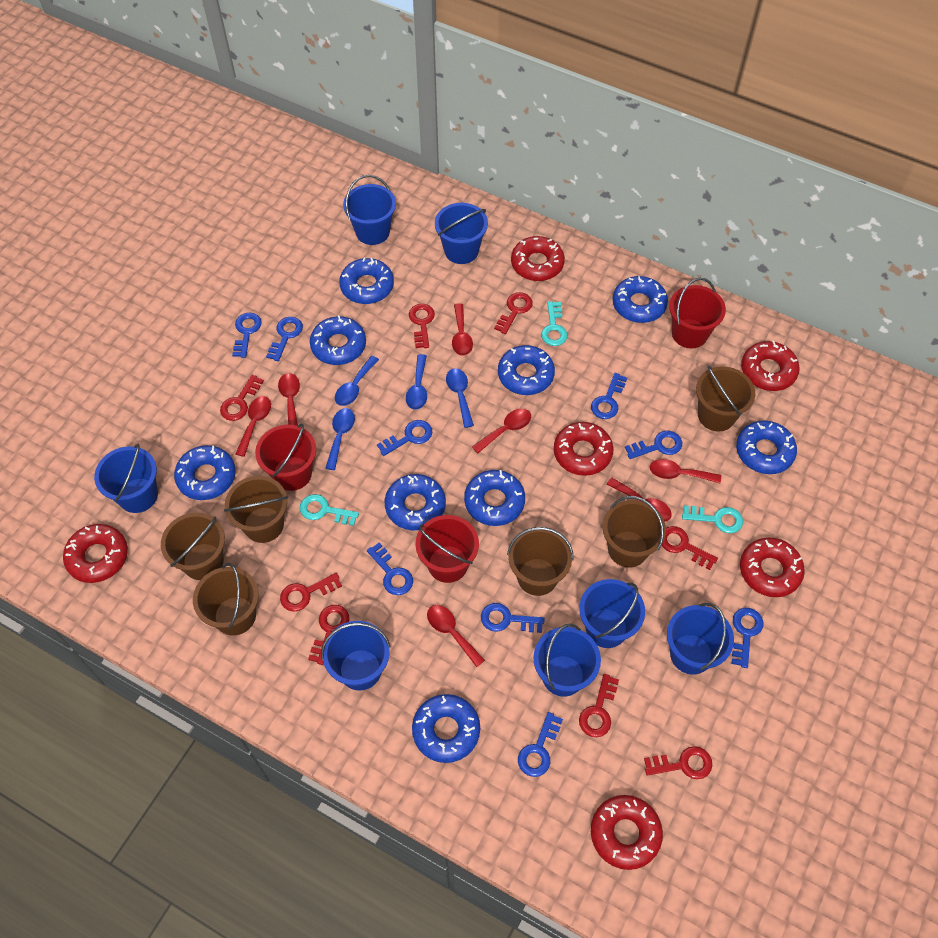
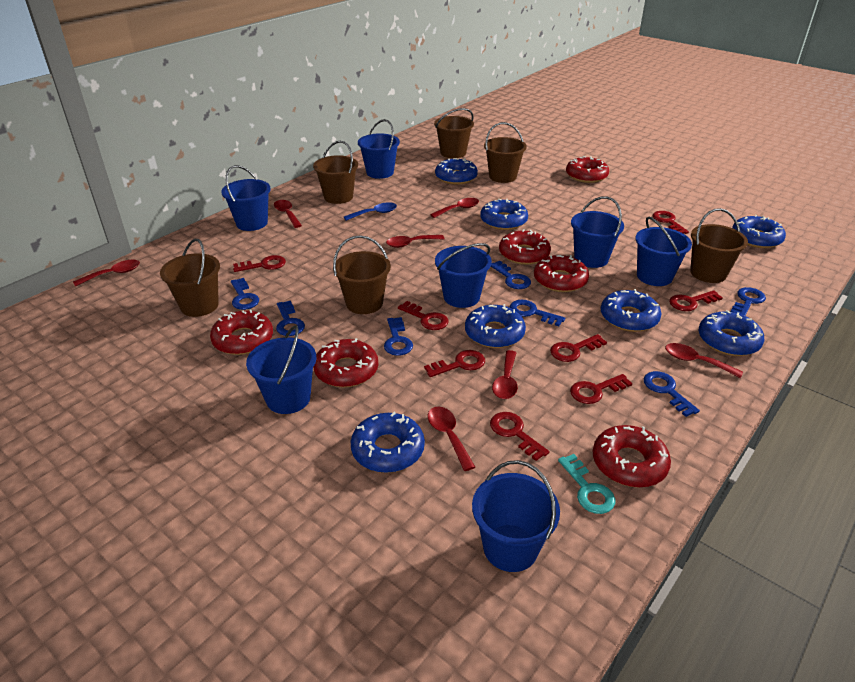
blue donut: [174,445,236,500] [310,315,366,365] [339,258,394,304] [385,474,446,530] [412,694,480,763] [464,470,525,526] [498,345,555,395] [613,276,668,323] [736,421,797,474] = 9 -> [350,412,425,473] [435,158,478,185] [465,304,526,348] [480,199,528,230] [601,289,661,332] [699,310,765,356] [732,215,786,248] = 7
blue key: [232,313,262,358] [266,317,303,361] [367,543,413,595] [377,420,432,456] [481,603,545,633] [518,712,563,777] [591,373,627,419] [625,431,682,459] [732,608,764,668] = 9 -> [231,278,259,310] [276,301,305,336] [384,317,413,356] [491,261,531,289] [510,300,565,326] [644,371,700,417] [731,287,766,316] = 7
blue spoon: [325,408,355,470] [335,356,379,406] [406,354,427,410] [446,368,474,428] = 4 -> [344,202,397,221] = 1
red bucket: [255,424,316,491] [416,515,479,583] [669,278,726,349] = 3 -> none = 0
turquoise key: [300,494,359,526] [541,301,568,346] [682,505,743,533] = 3 -> [558,454,615,514] = 1

